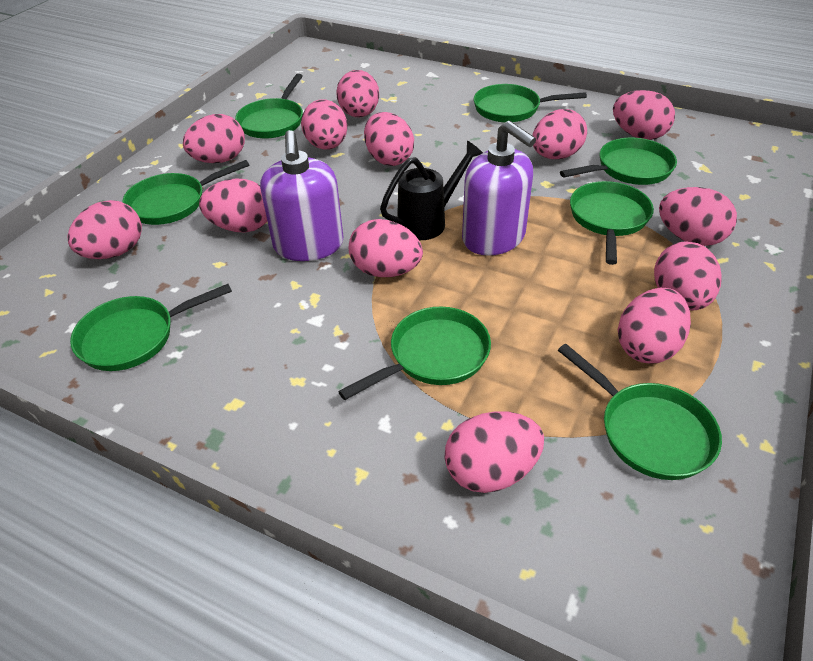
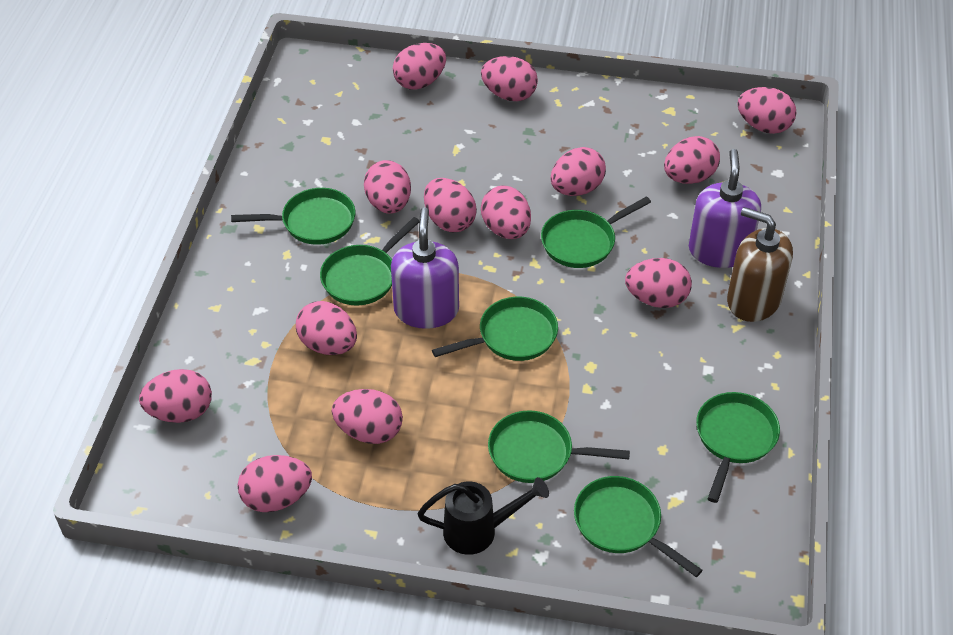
brown soap dispenser: none = 0 -> [727,207,793,322] = 1
green pan: [70,284,232,371] [123,160,249,225] [235,74,303,139] [338,307,491,400] [474,84,587,123] [558,344,722,480] [560,138,677,185] [570,181,654,265] = 8 -> [231,188,355,245] [320,217,420,305] [432,297,558,361] [488,410,630,483] [541,196,651,268] [574,476,703,577] [696,392,780,503] = 7

